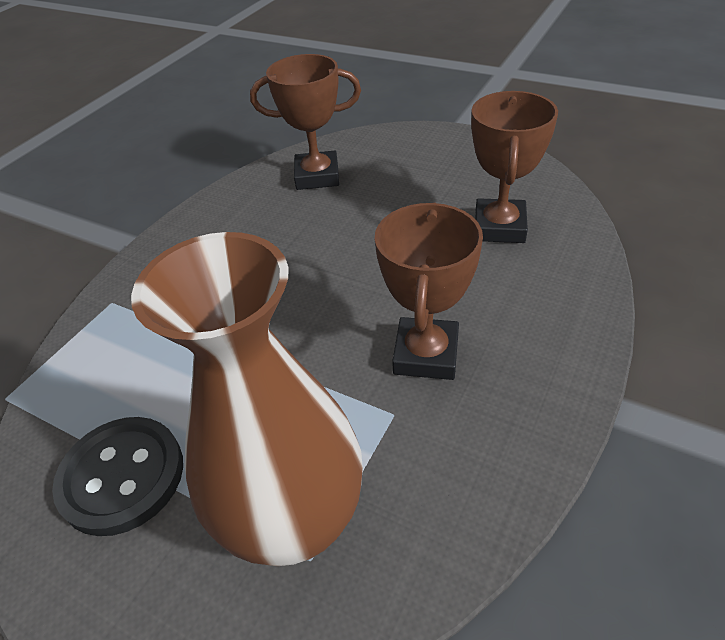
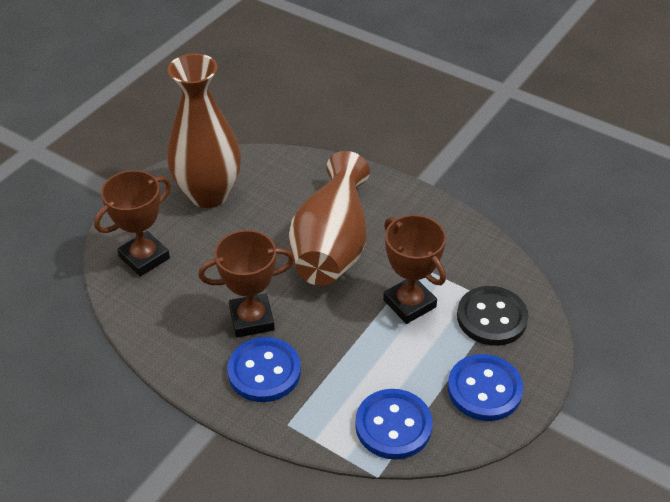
blue button: none = 0 -> [227,337,301,402] [355,389,432,459] [448,354,523,421] = 3
brown vase: [131,232,363,566] = 1 -> [167,53,241,208] [289,151,370,286] = 2

